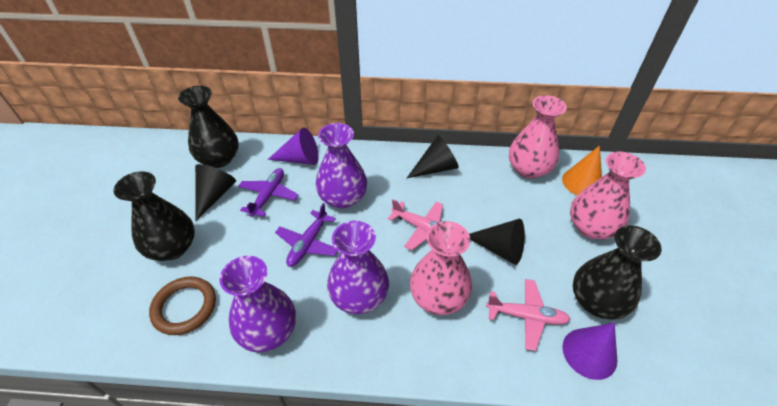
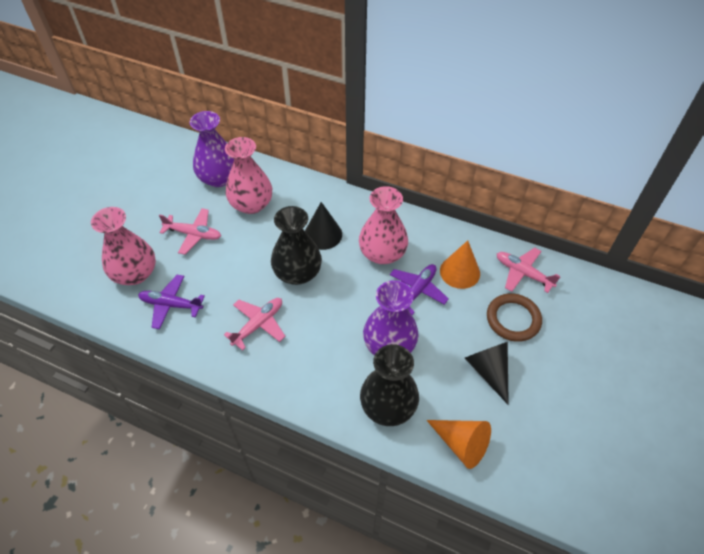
black cone: [195,164,236,221] [407,135,459,178] [469,218,525,265] = 3 -> [305,202,342,250] [465,342,509,405] = 2
black vase: [114,171,195,261] [178,86,239,168] [573,225,661,320] = 3 -> [271,206,322,285] [360,344,419,426] = 2
orange cone: [562,146,602,195] = 1 -> [427,420,491,469] [440,240,480,289] = 2
pink plane: [388,199,443,250] [486,279,570,351] = 2 -> [159,208,221,255] [224,298,286,351] [497,248,560,293] = 3
purple cone: [268,128,319,165] [563,323,617,380] = 2 -> none = 0
purple vase: [220,256,296,352] [316,123,367,209] [327,221,389,314] = 3 -> [190,111,234,187] [363,280,419,356] = 2

